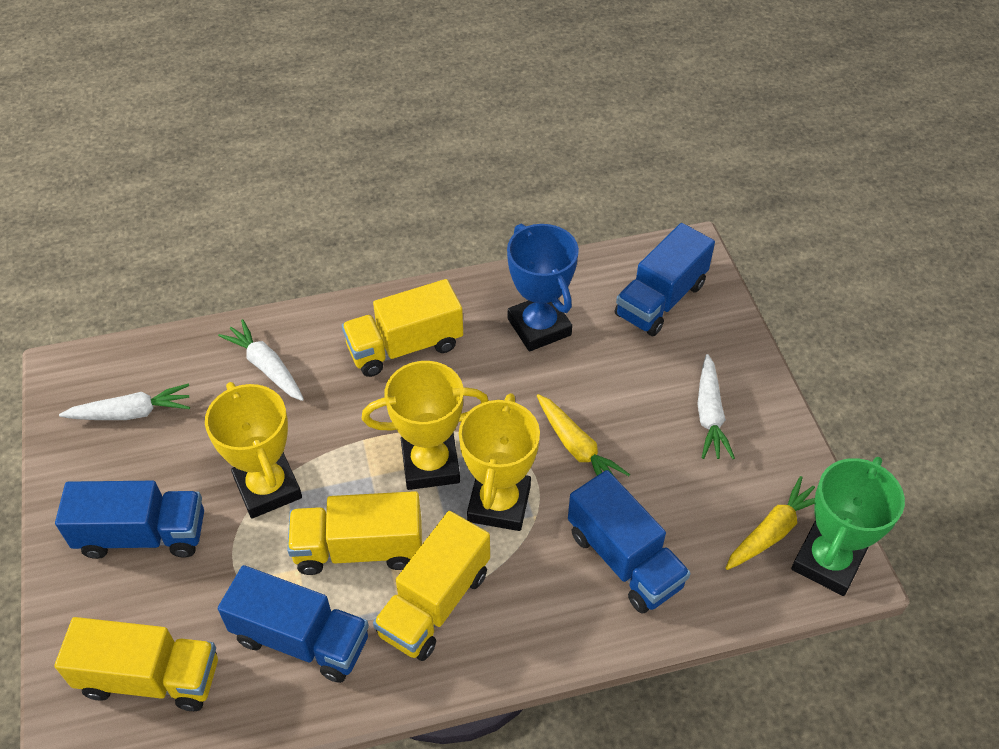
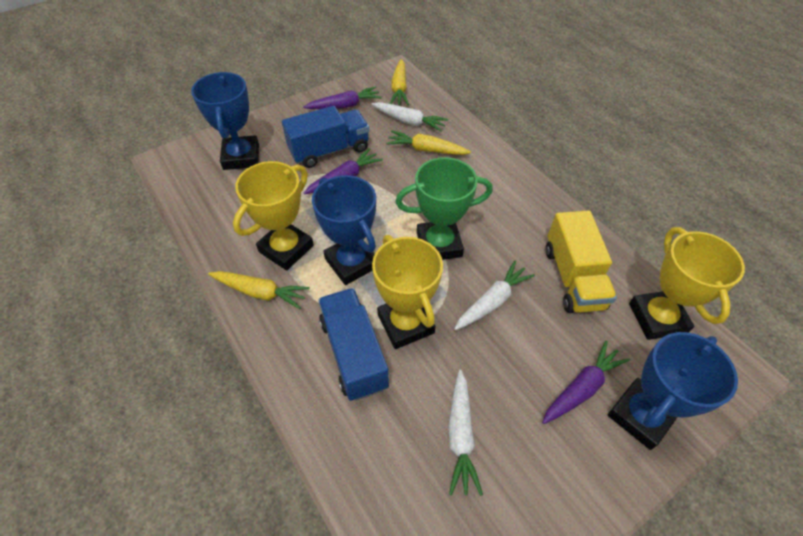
blue trophy: [507,224,579,352] = 1 -> [191,72,259,170] [312,175,376,285] [608,332,738,450] = 3
blue truck: [55,481,204,559] [218,565,369,683] [568,470,691,613] [615,223,715,336] = 4 -> [282,106,369,168] [318,288,389,401] = 2
purple carrot: none = 0 -> [303,86,382,109] [304,148,383,194] [542,341,630,424] = 3
yellow carrot: [537,394,630,477] [725,476,815,570] = 2 -> [208,271,309,309] [386,131,471,155] [390,59,409,105] = 3
yellow truck: [54,617,218,711] [287,491,422,575] [342,279,463,377] [373,511,490,661] = 4 -> [546,211,617,313] = 1

